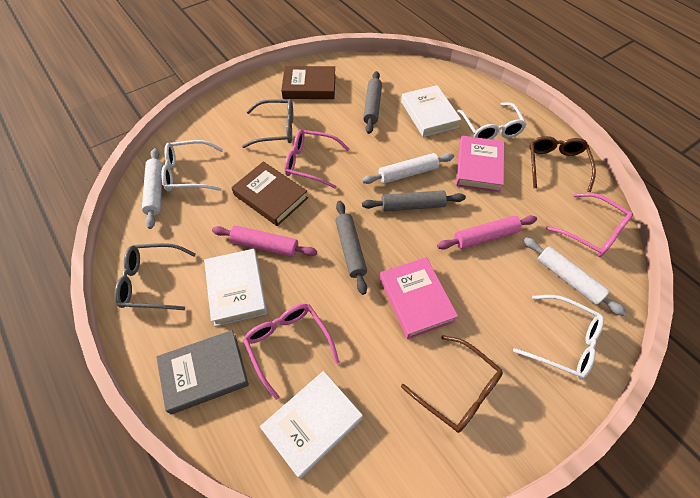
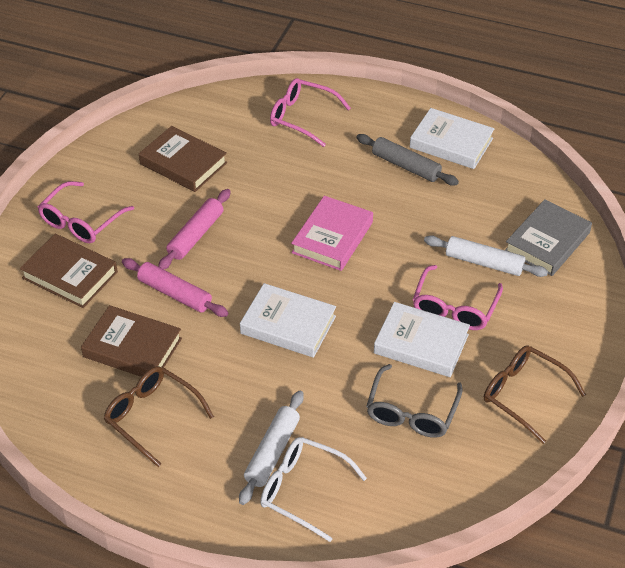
brown book: [231,161,308,226] [281,66,336,99] = 2 -> [20,234,118,308] [81,305,182,377] [139,126,227,192] = 3
grey glasses: [114,243,196,310] [242,99,293,148] = 2 -> [366,364,463,438] = 1
grey rolling pin: [336,201,367,295] [362,190,466,212] [363,71,382,134] = 3 -> [356,134,459,185] = 1
pink book: [380,257,458,339] [456,136,504,192] = 2 -> [291,196,373,271] = 1
white glasses: [161,140,223,192] [457,102,527,139] [513,295,604,379] = 3 -> [260,437,367,542] = 1
white rolling pin: [142,148,163,229] [362,153,454,184] [524,237,627,316] = 3 -> [239,391,304,505] [424,235,548,277] = 2

